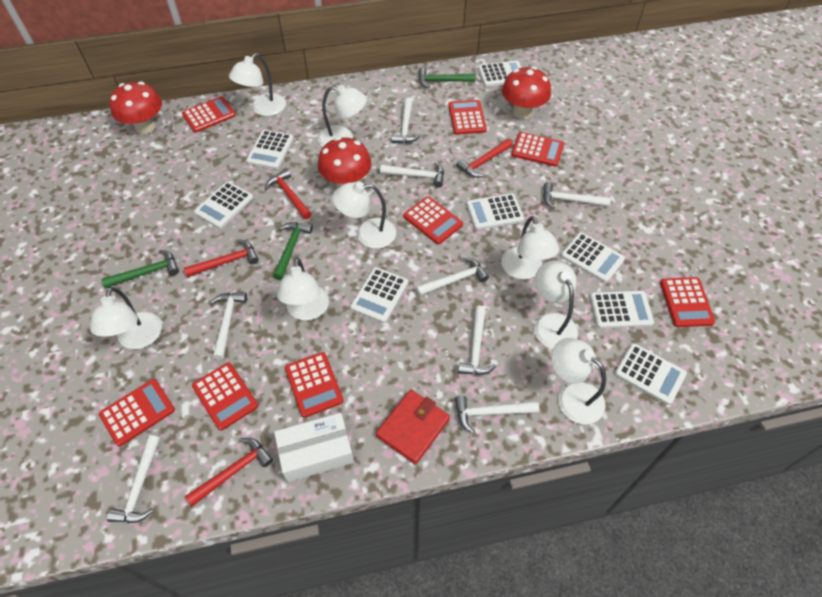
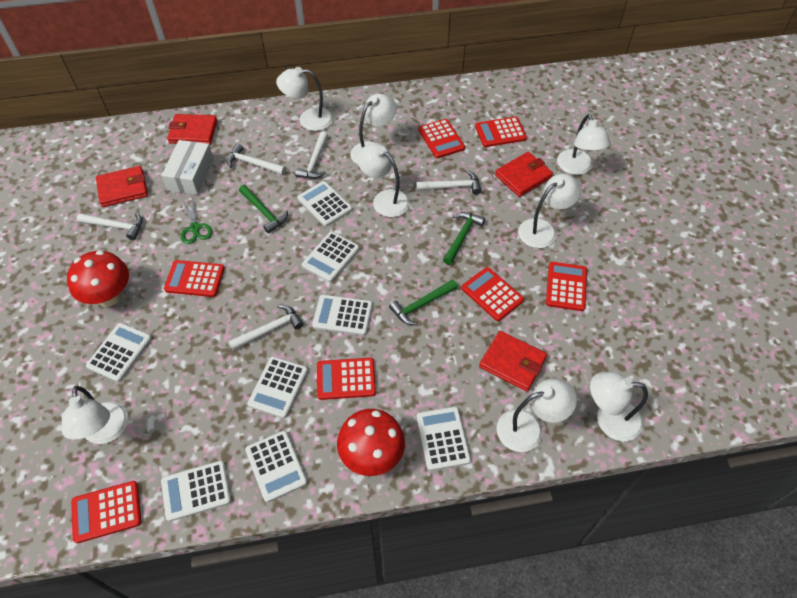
green scissors: none = 0 -> [181,196,212,244] = 1
red calculator: [99,379,175,446] [182,96,236,133] [192,362,258,431] [285,352,344,418] [403,196,463,244] [448,100,487,135] [511,132,564,167] [660,277,715,327] = 8 -> [71,481,141,543] [164,260,225,297] [317,358,376,400] [418,119,465,158] [461,267,524,321] [475,117,527,147] [546,262,587,311] = 7
red hammer: [184,239,259,277] [185,438,273,506] [265,169,312,219] [456,139,513,177] = 4 -> none = 0
red mushroom: [109,81,162,134] [318,137,371,188] [502,66,551,119] = 3 -> [67,250,129,307] [337,409,405,476] = 2
red wallet: [376,390,450,464] = 1 -> [96,166,148,207] [167,114,218,145] [479,331,547,391] [495,152,553,197] = 4
white hammer: [107,435,160,523] [211,292,247,360] [380,162,444,188] [391,98,421,143] [416,257,489,296] [455,395,539,433] [458,306,496,375] [543,182,611,209] = 8 -> [77,213,143,240] [227,144,286,175] [228,304,303,350] [295,131,328,179] [416,170,481,195] = 5

